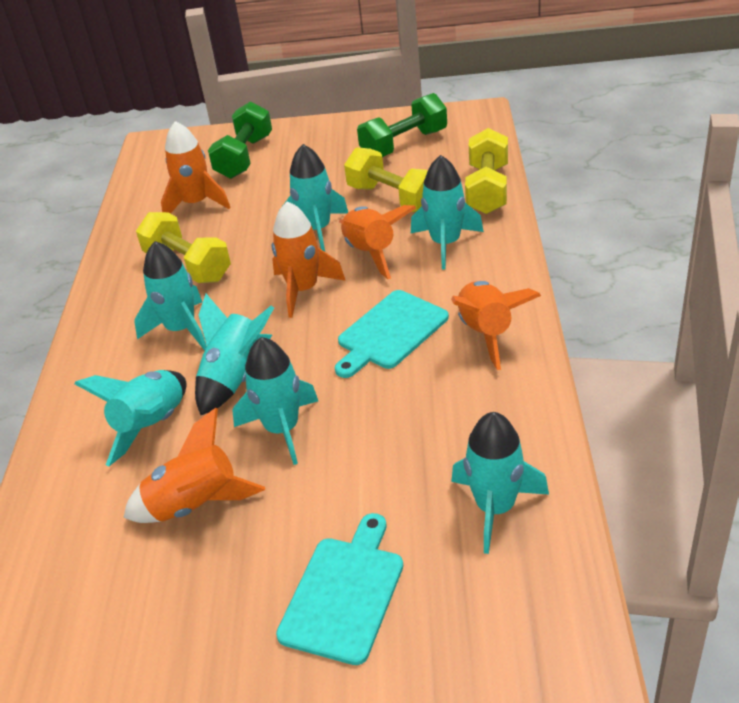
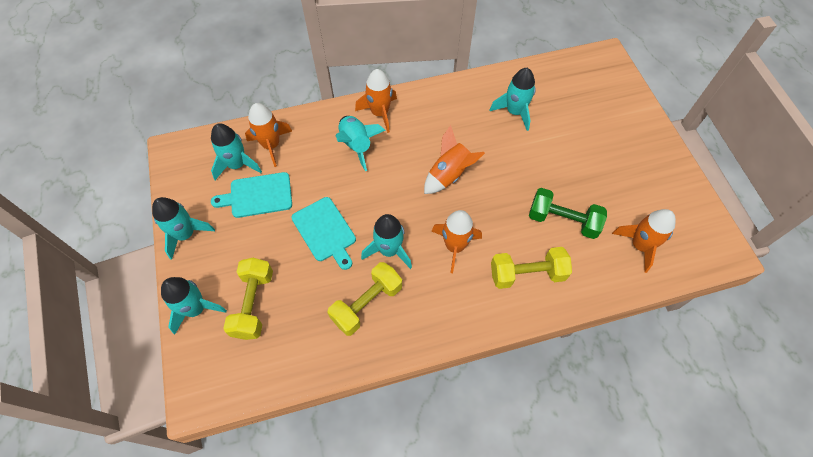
green dumbbell: [208,101,272,179] [357,93,447,157] = 2 -> [529,188,607,239] = 1
turquoise rocket: [74,370,186,466] [134,241,207,350] [195,294,274,415] [232,337,318,465] [283,144,348,252] [411,155,484,270] [451,412,549,554] = 7 -> [152,197,215,260] [161,277,227,335] [211,123,262,180] [336,116,386,171] [361,214,412,269] [490,68,536,131] = 6

